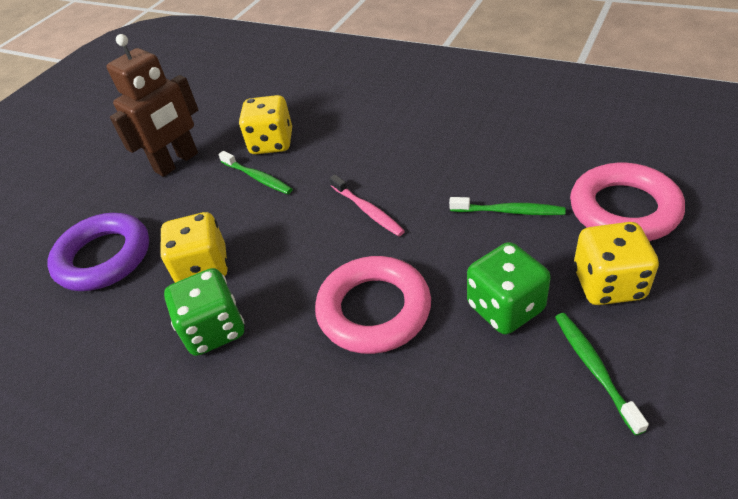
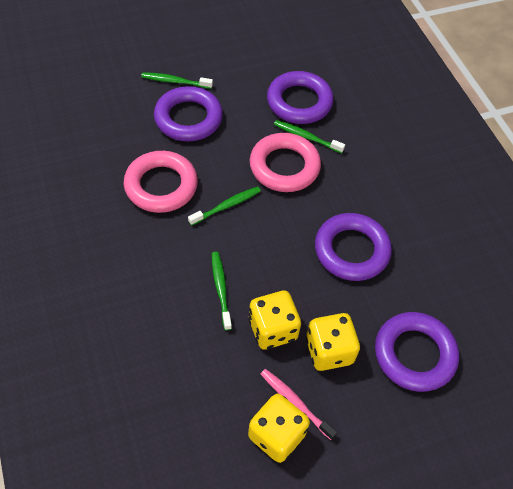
brown robot: [106,34,198,177] = 1 -> none = 0
green dice: [164,268,244,356] [467,242,551,334] = 2 -> none = 0
green toothbrush: [218,151,293,194] [449,197,566,215] [555,313,649,436] = 3 -> [141,72,213,89] [188,186,261,226] [212,252,232,330] [274,120,345,153] = 4
purple ring: [47,213,149,291] = 1 -> [154,86,223,141] [267,71,334,124] [315,213,392,281] [375,312,459,392] = 4

